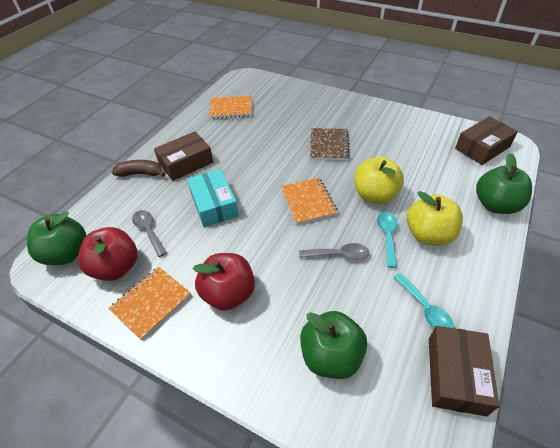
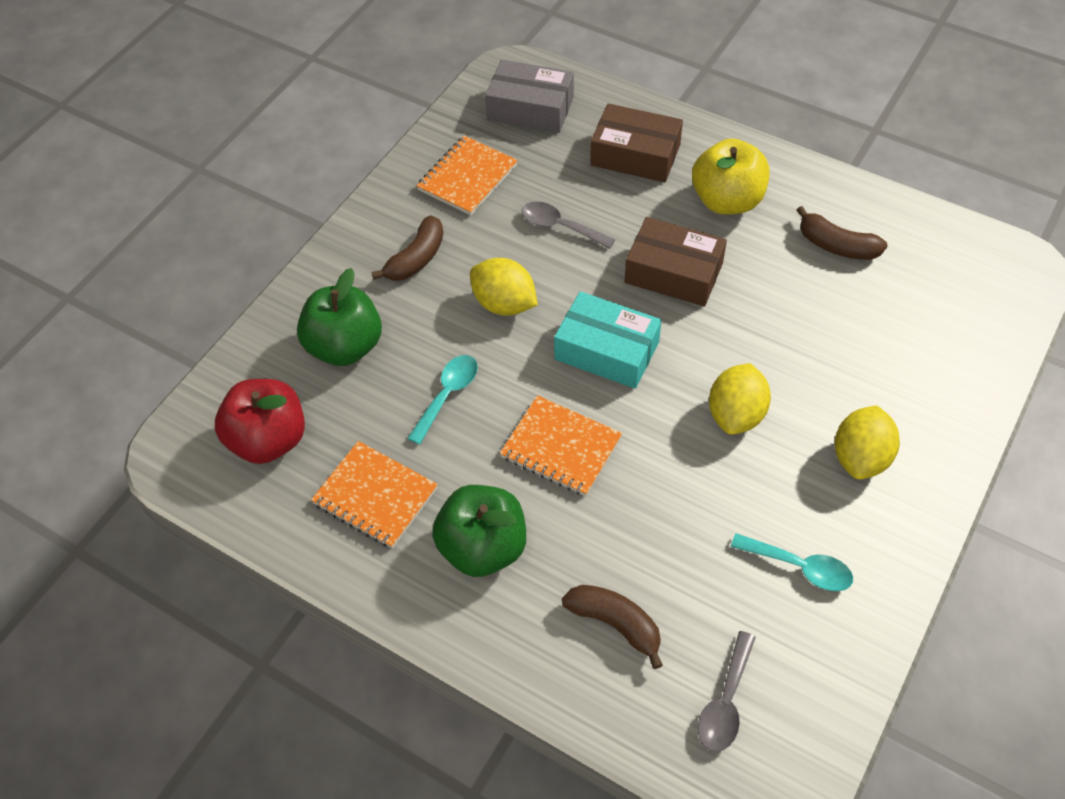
brown banana: [112,160,166,177] = 1 -> [371,215,443,281] [562,585,663,669] [796,206,887,260] = 3
brown box: [154,131,213,181] [429,326,499,417] [455,116,518,165] = 3 -> [590,103,683,182] [625,217,727,307] = 2
brown notebook: [310,128,350,160] = 1 -> none = 0
green apple: [27,211,86,265] [300,311,367,379] [476,153,532,214] = 3 -> [297,268,382,366] [432,485,526,577] = 2
grey box: none = 0 -> [485,59,574,133] = 1
red apple: [78,227,137,281] [193,253,255,311] = 2 -> [215,379,305,464] = 1
yellow apple: [354,157,404,204] [407,191,463,246] = 2 -> [692,138,769,215] = 1
yellow lemon: none = 0 -> [470,258,538,316] [709,363,771,435] [835,405,900,479] = 3

